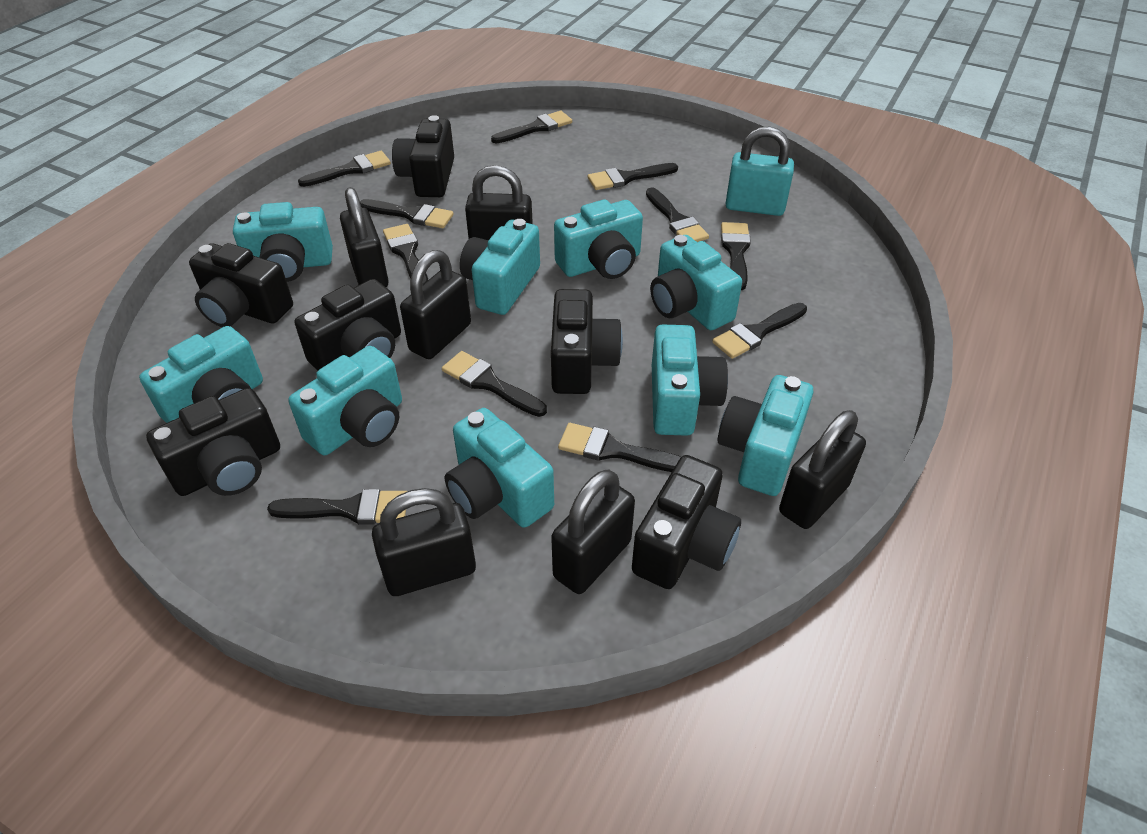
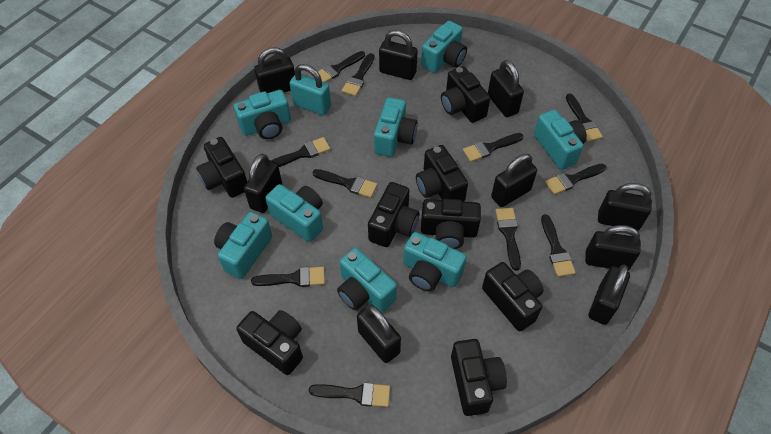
black camera: [146,388,280,496] [189,243,293,327] [295,279,401,371] [392,115,454,197] [551,289,623,394] [632,455,741,589] = 6 -> [196,137,247,198] [236,310,303,375] [368,182,419,247] [416,145,468,202] [421,198,481,249] [441,66,490,123] [451,339,507,416] [482,262,544,331] = 8
black padlock: [340,187,389,287] [372,488,476,596] [400,250,471,359] [465,165,533,240] [551,469,635,594] [779,410,866,529] = 6 -> [244,154,282,213] [254,47,295,93] [357,305,401,363] [379,30,418,80] [488,60,524,117] [491,154,537,207] [585,225,641,271] [588,265,630,325] [598,183,652,231] = 9
turquoise camera: [139,326,263,423] [233,202,333,282] [288,346,402,455] [445,408,554,528] [460,219,540,315] [554,199,643,279] [650,235,742,330] [652,325,728,436] [718,375,814,496] = 9 -> [214,212,272,279] [234,90,291,139] [265,184,323,242] [337,248,397,313] [374,97,418,157] [403,232,466,292] [421,21,467,73] [534,110,587,170] = 8

